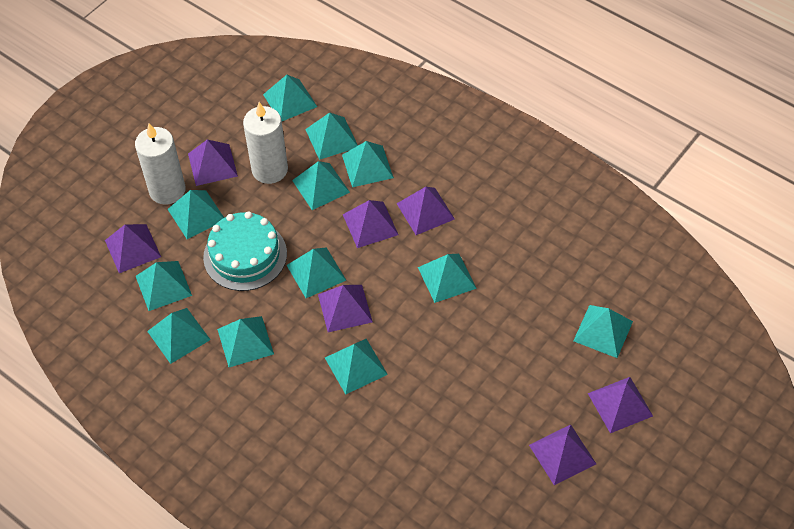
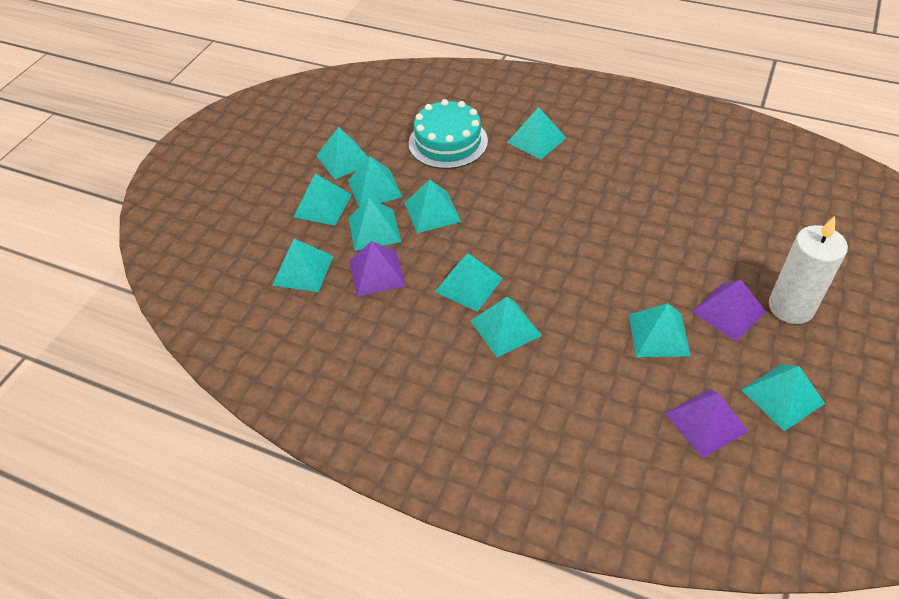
purple pyramid: [105,224,161,273] [188,140,238,186] [318,285,373,332] [343,200,399,248] [396,187,455,235] [529,425,596,485] [588,377,653,433] = 7 -> [349,241,406,296] [665,389,749,458] [692,280,766,342] = 3
turquoise pyramid: [136,261,192,311] [147,308,211,364] [168,190,224,239] [217,316,274,367] [263,75,317,121] [287,247,346,298] [292,161,350,210] [305,113,358,160] [325,339,388,395] [342,141,394,187] [418,254,477,303] [573,305,633,358] = 12 -> [272,239,333,292] [293,173,352,225] [316,127,368,179] [348,156,403,207] [348,198,401,251] [404,180,461,233] [435,253,503,312] [471,297,542,357] [507,107,566,160] [629,303,691,357] [742,364,825,431] = 11
white candle: [135,123,186,205] [243,102,288,184] = 2 -> [769,216,848,324] = 1

